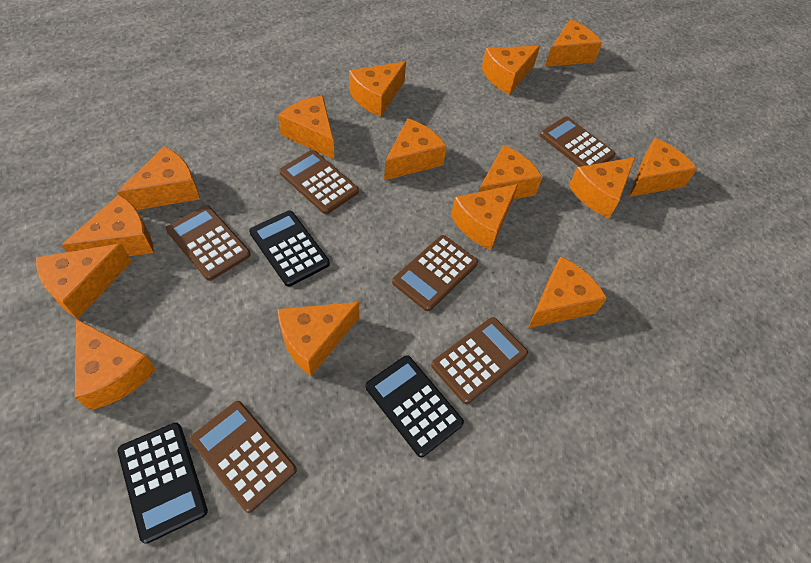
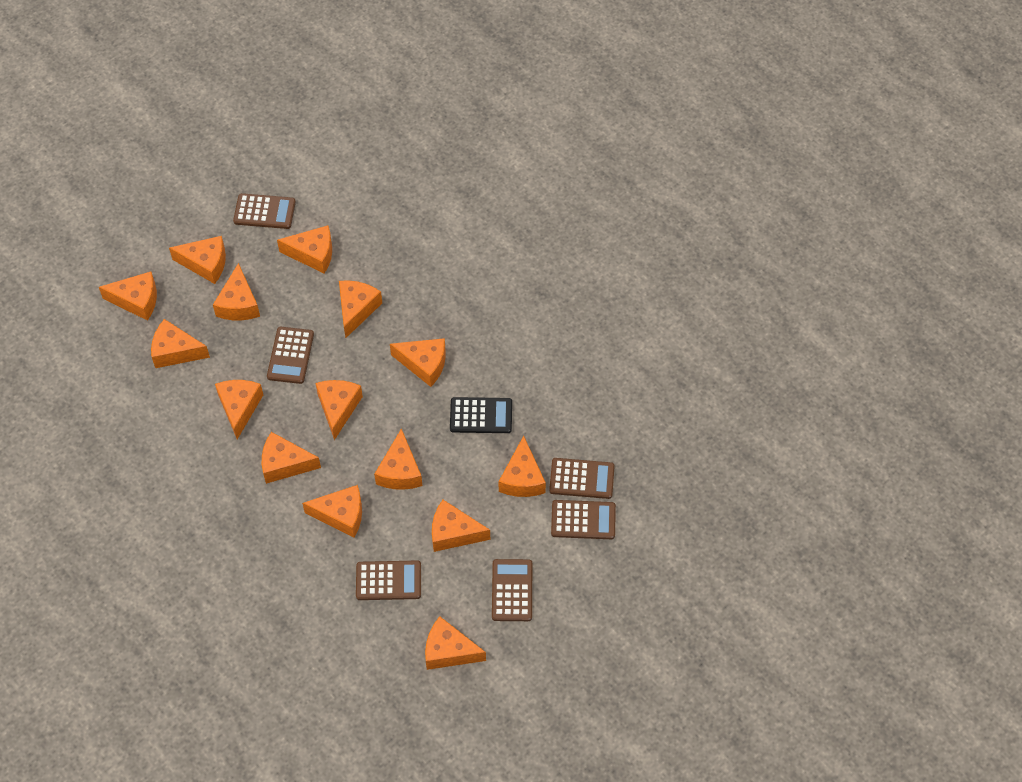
black calculator: [118,422,208,544] [249,210,330,287] [365,355,464,457] = 3 -> [450,397,512,433] = 1

